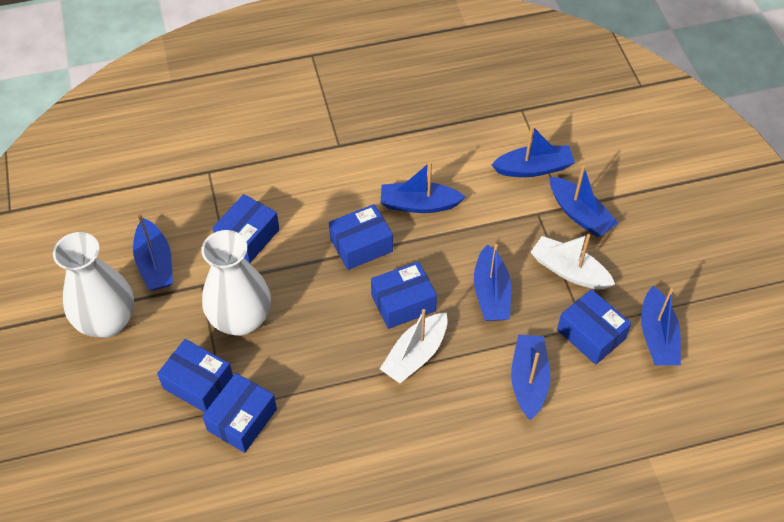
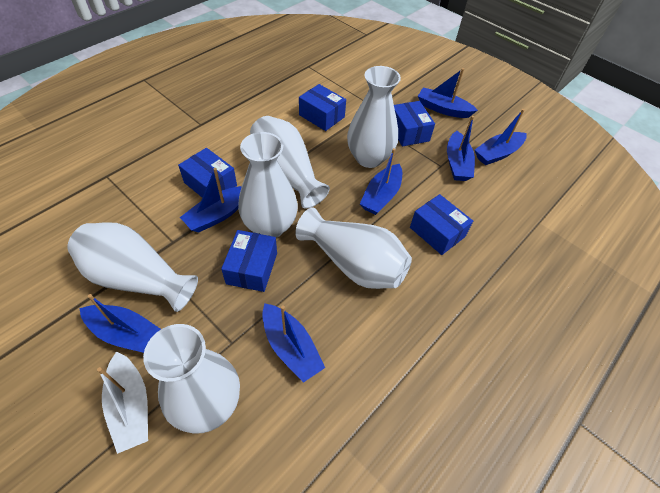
blue box: [157,339,233,412] [202,373,277,453] [213,194,280,263] [329,204,393,270] [371,261,437,329] [557,289,631,365] = 6 -> [178,148,237,198] [221,230,277,292] [299,84,346,131] [394,101,435,146] [410,194,473,255] = 5
white boat: [380,309,448,383] [530,234,615,289] = 2 -> [97,351,148,454] = 1
white vase: [53,232,134,338] [201,230,271,336] = 2 -> [67,222,198,312] [143,324,240,434] [238,132,298,238] [250,116,330,209] [295,207,412,289] [347,66,401,168] = 6

